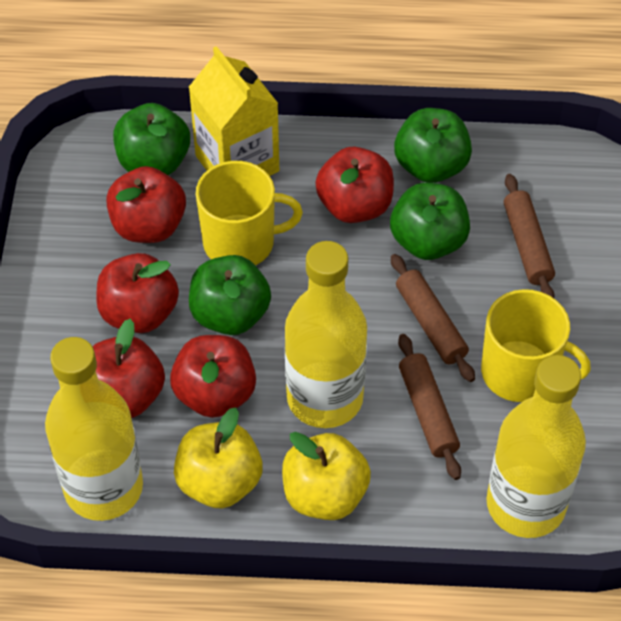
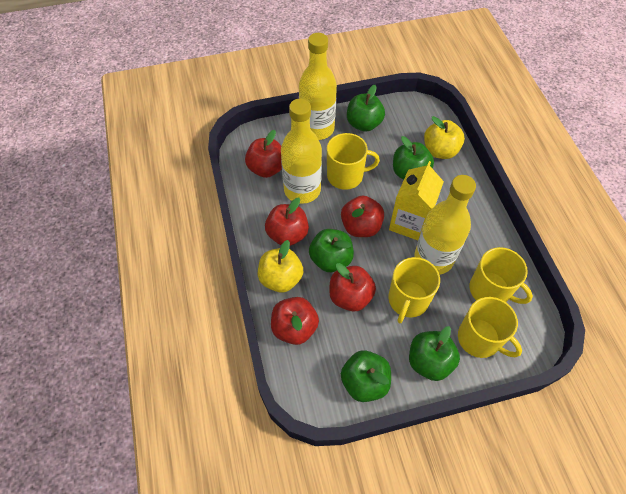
brown rolling pin: [391,254,475,382] [398,334,461,480] [504,174,555,298] = 3 -> none = 0
green apple: [113,103,190,175] [189,255,271,335] [390,183,470,260] [394,108,472,183] = 4 -> [309,229,354,272] [341,350,391,402] [347,85,385,132] [393,136,434,179] [409,326,460,381] = 5
yellow mug: [196,161,303,266] [481,289,591,402] = 2 -> [327,133,380,190] [388,257,440,323] [458,297,522,358] [469,247,533,304] = 4

